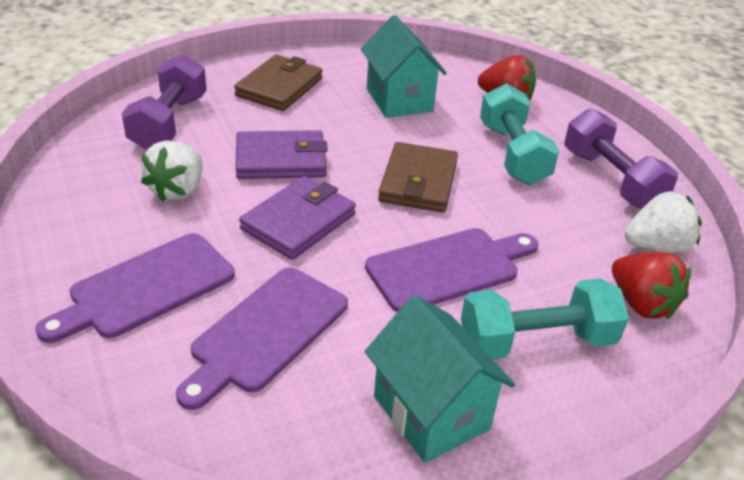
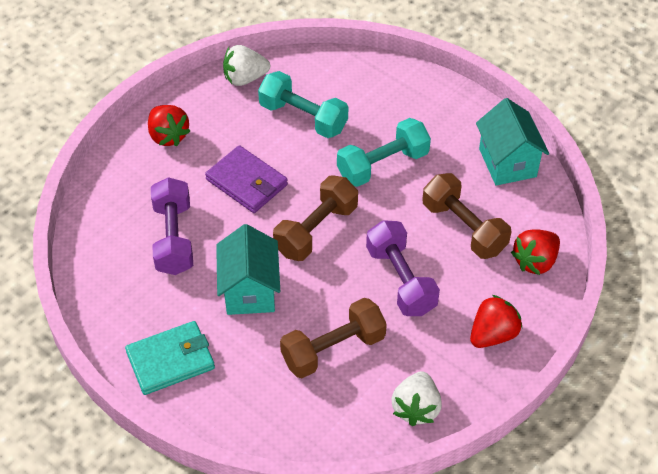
brown dumbbell: none = 0 -> [273,176,358,261] [280,298,387,378] [422,173,511,259] = 3
brown wallet: [234,55,323,111] [378,142,458,212] = 2 -> none = 0
purple cutting board: [35,233,235,343] [176,267,348,410] [365,228,538,312] = 3 -> none = 0
purple wallet: [235,130,328,179] [239,176,356,260] = 2 -> [205,145,288,213] = 1
red strawberry: [478,55,536,101] [612,252,691,319] = 2 -> [148,105,190,146] [470,295,523,348] [511,229,560,275] = 3
turquoise wallet: none = 0 -> [125,321,215,395] = 1

